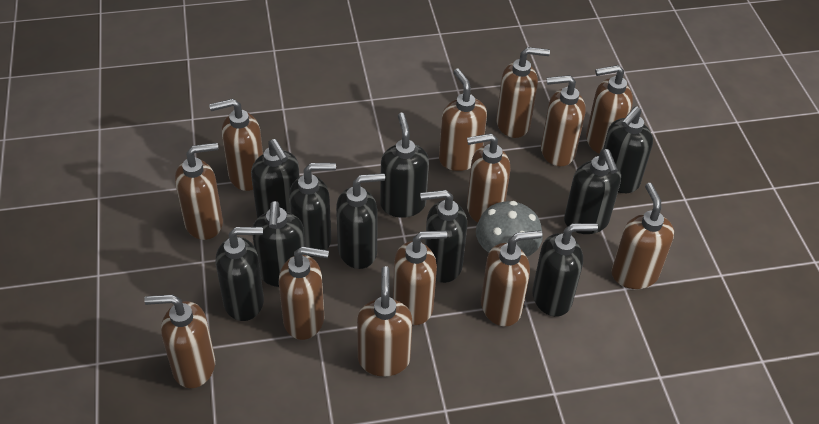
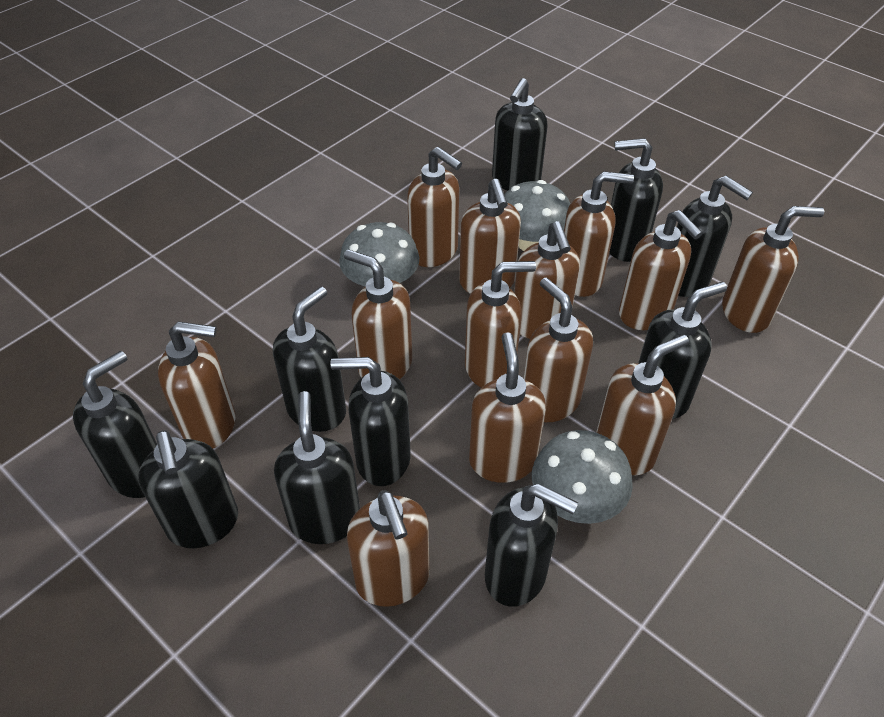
grey mushroom: [476,201,543,257] = 1 -> [339,222,419,286] [504,180,570,251] [532,430,633,524] = 3

